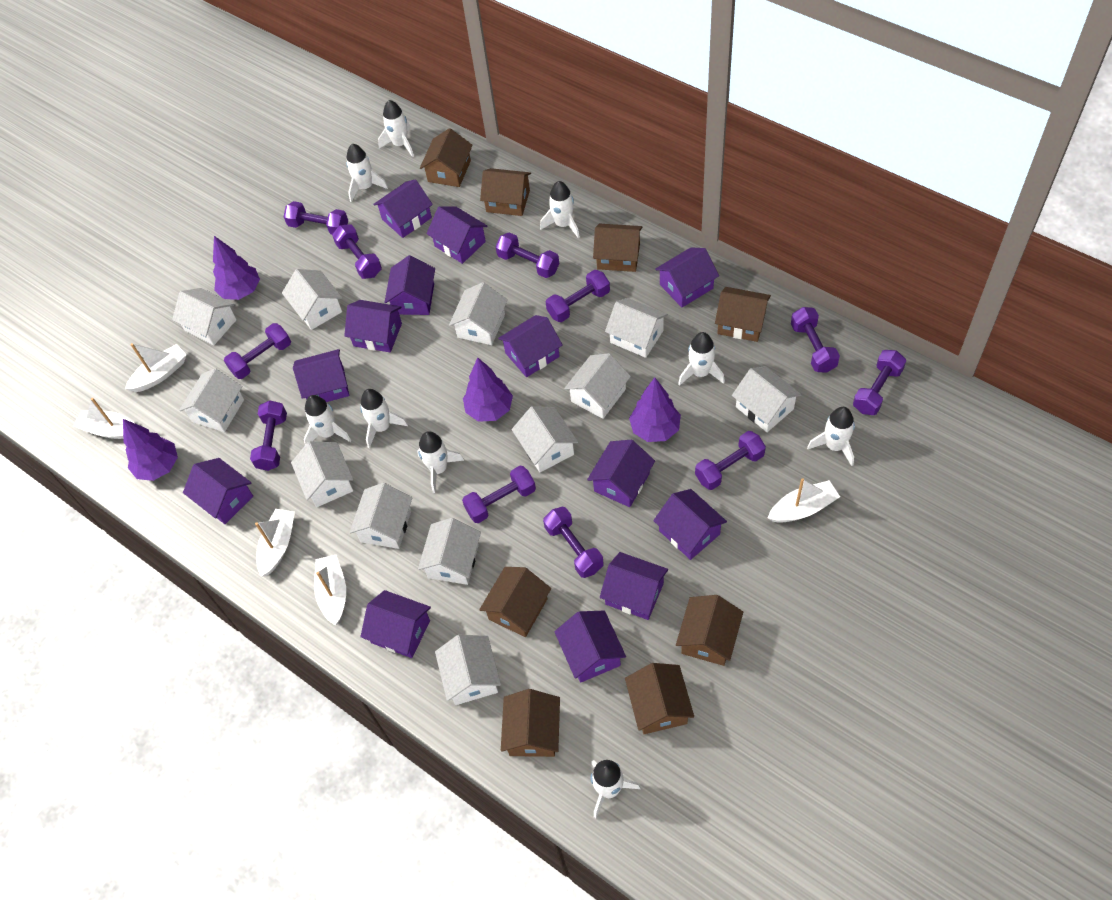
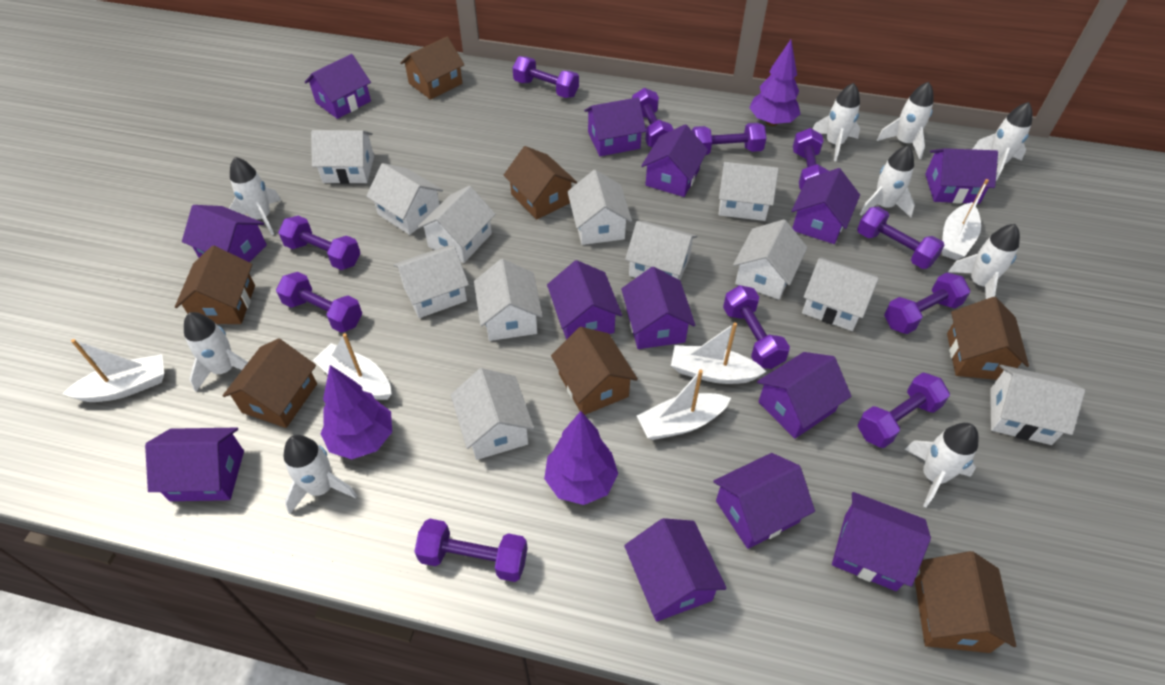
brown house: [420,128,473,187] [479,567,551,637] [480,168,531,216] [501,689,560,757] [593,224,642,272] [625,663,694,734] [676,595,743,666] [715,287,771,342] = 8 -> [175,246,255,324] [223,338,317,428] [400,36,464,100] [504,146,577,220] [551,327,638,415] [915,551,1016,653] [947,297,1029,380] = 7
purple tree: [123,419,178,481] [213,236,260,300] [463,357,513,422] [629,378,681,442] = 4 -> [320,365,392,459] [544,411,618,505] [749,40,800,126] = 3

